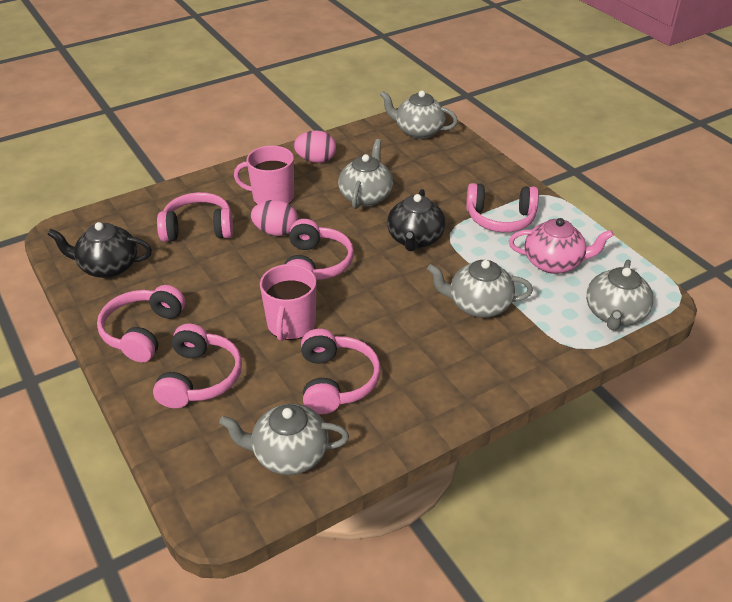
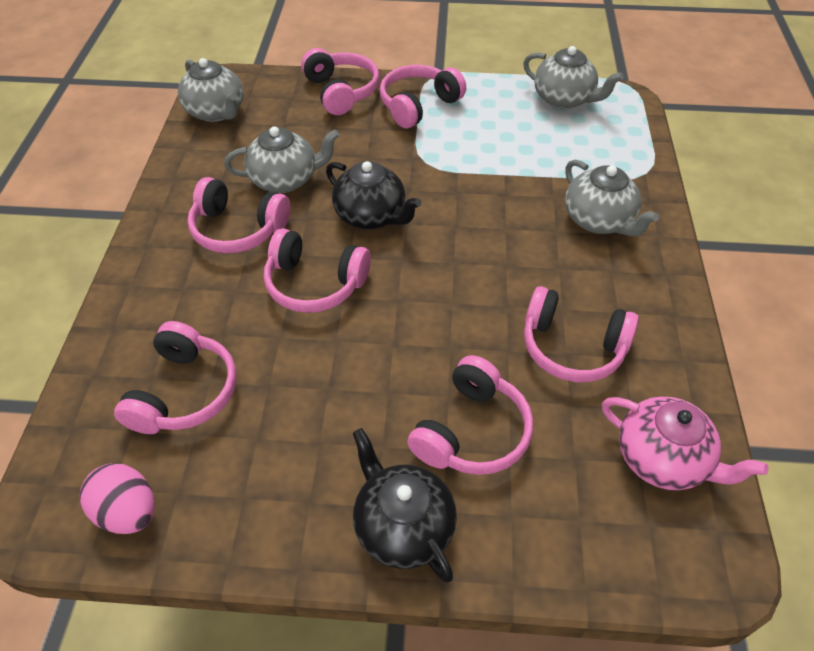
grey teapot: [219,404,349,475] [338,139,393,209] [380,91,458,139] [427,260,533,318] [586,260,654,330] = 5 -> [178,58,244,122] [224,126,340,193] [523,46,624,109] [565,160,659,236] = 4
pink egg: [251,200,298,236] [293,130,336,163] = 2 -> [80,463,155,534] = 1
pink headphones: [97,285,185,362] [153,324,242,408] [157,192,233,242] [284,219,354,280] [301,329,381,414] [466,183,539,232] = 6 -> [114,321,237,434] [187,177,290,253] [264,228,371,313] [301,48,379,115] [380,65,466,128] [407,355,533,475] [524,286,639,382] = 7
pink mug: [234,146,294,204] [260,264,316,341] = 2 -> none = 0

